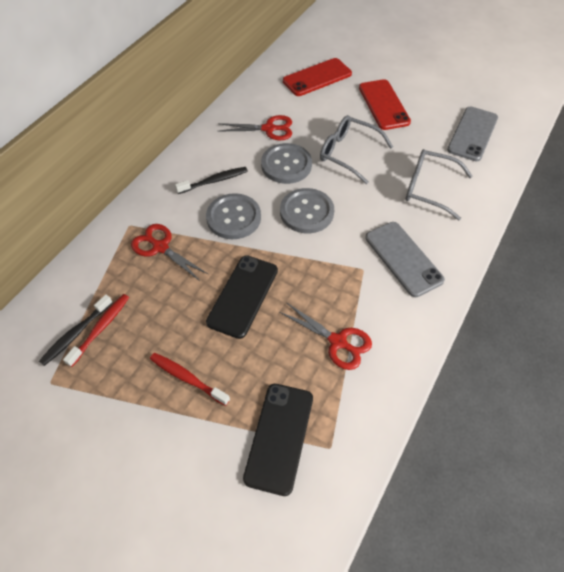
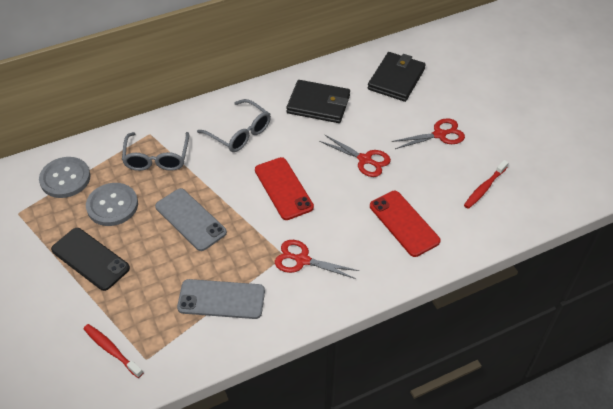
black phone: [206,255,278,339] [243,384,313,496] = 2 -> [51,228,130,291] = 1
black toothbrush: [39,295,113,366] [175,167,248,194] = 2 -> none = 0
black wallet: none = 0 -> [286,80,350,123] [368,52,426,102] = 2
grey button: [206,193,261,239] [261,143,312,184] [280,188,334,233] = 3 -> [39,157,91,198] [86,183,138,226] = 2

